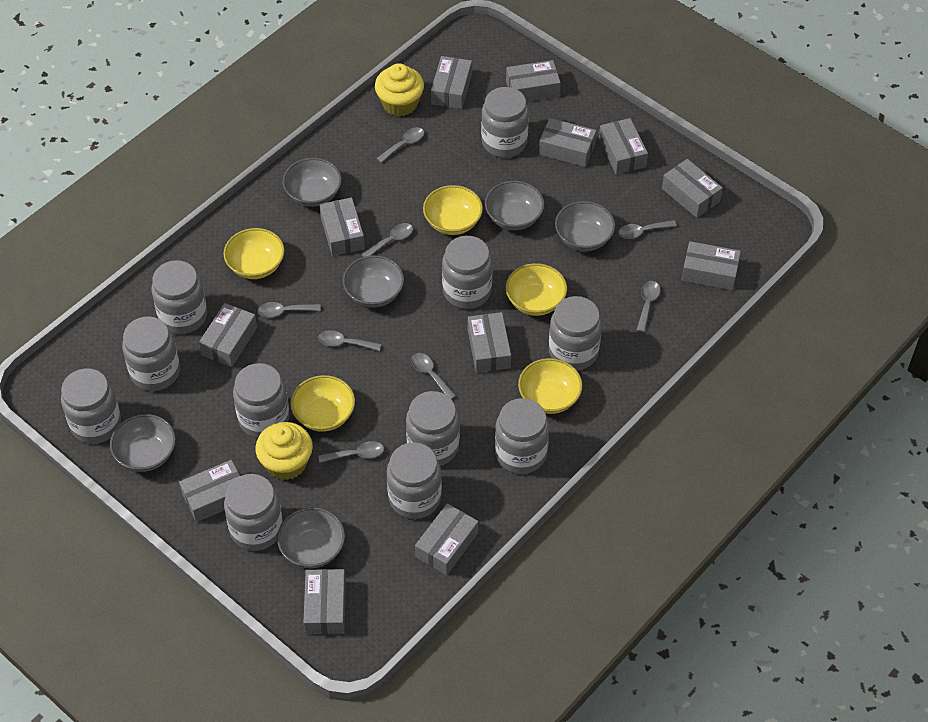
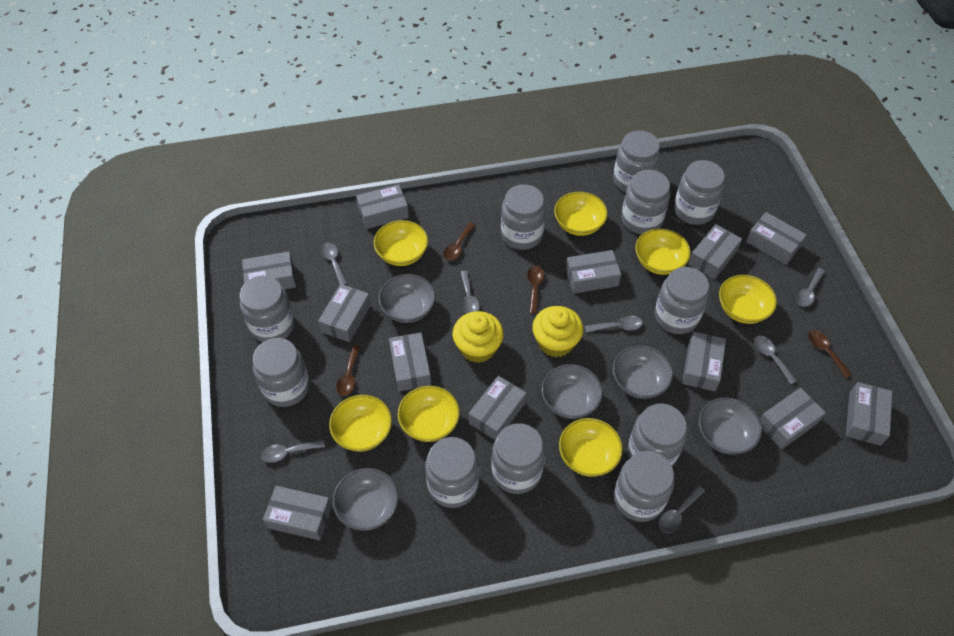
brown spoon: none = 0 -> [336,345,360,396] [443,222,476,260] [527,266,544,314] [808,330,852,378] = 4
grey bowl: [110,414,176,472] [277,507,345,568] [282,158,342,207] [343,255,404,308] [485,181,544,230] [555,201,615,251] = 6 -> [333,468,399,531] [378,274,435,323] [541,364,603,419] [613,345,673,399] [699,397,762,455] = 5
grey spoon: [258,302,321,317] [318,441,384,463] [319,330,381,351] [361,223,413,257] [376,127,424,163] [411,353,456,399] [618,220,677,239] [636,281,660,332] = 8 -> [261,439,325,463] [321,242,347,285] [460,271,480,313] [585,316,642,333] [658,485,705,533] [754,336,797,384] [796,268,825,307] = 7
yellow bowl: [223,228,285,279] [290,375,355,432] [423,185,483,235] [506,263,567,316] [518,358,582,414] = 5 -> [329,395,392,452] [374,220,428,266] [397,386,460,442] [554,192,608,236] [559,418,623,477] [635,228,691,275] [719,275,777,324] = 7

